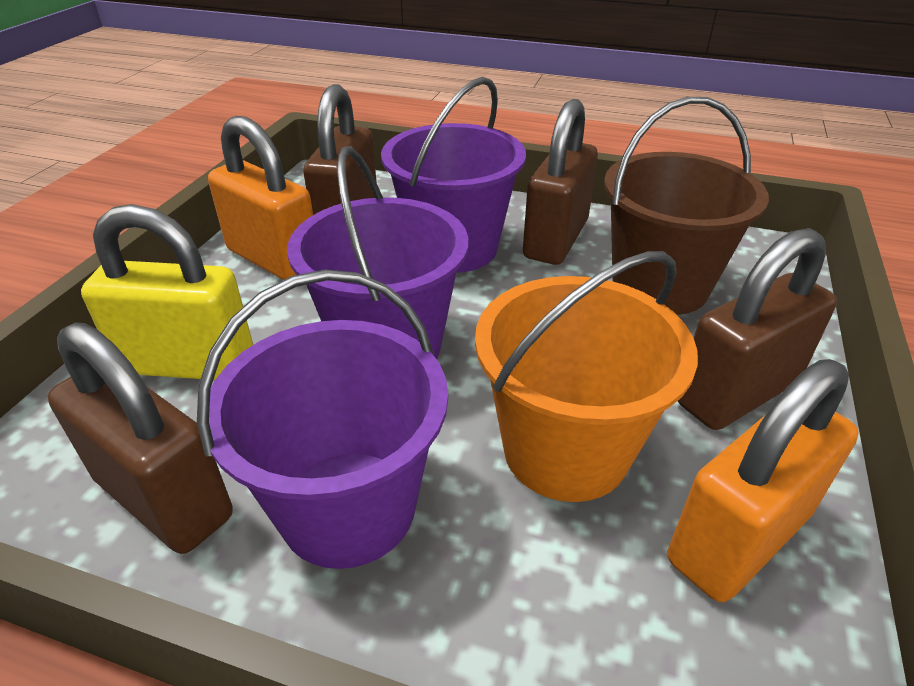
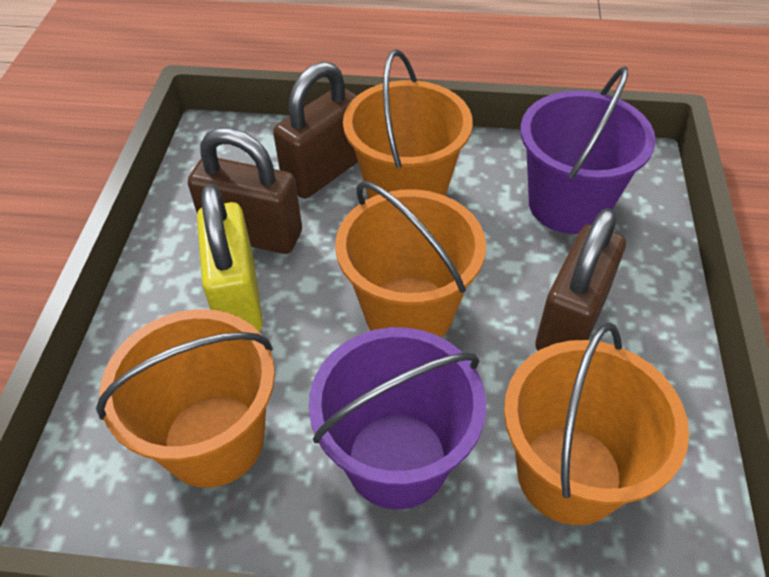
brown bucket: [604,97,769,315] = 1 -> none = 0
brown padlock: [48,322,233,554] [303,84,377,215] [523,99,598,265] [678,228,837,430] = 4 -> [188,128,302,254] [273,61,358,199] [535,208,626,351] = 3
orange bucket: [475,251,698,502] = 1 -> [96,309,275,488] [335,181,486,338] [343,49,473,198] [504,322,689,525] = 4
orange padlock: [208,116,313,280] [668,359,859,602] = 2 -> none = 0
purple bucket: [197,269,448,569] [287,146,468,359] [381,77,526,273] = 3 -> [309,327,486,509] [520,66,656,234] = 2

